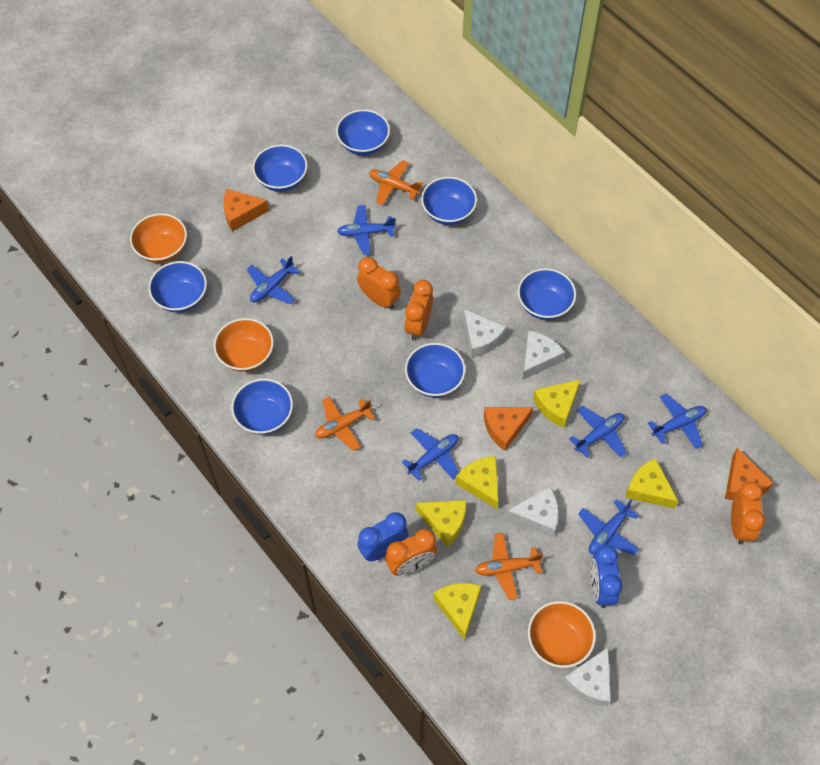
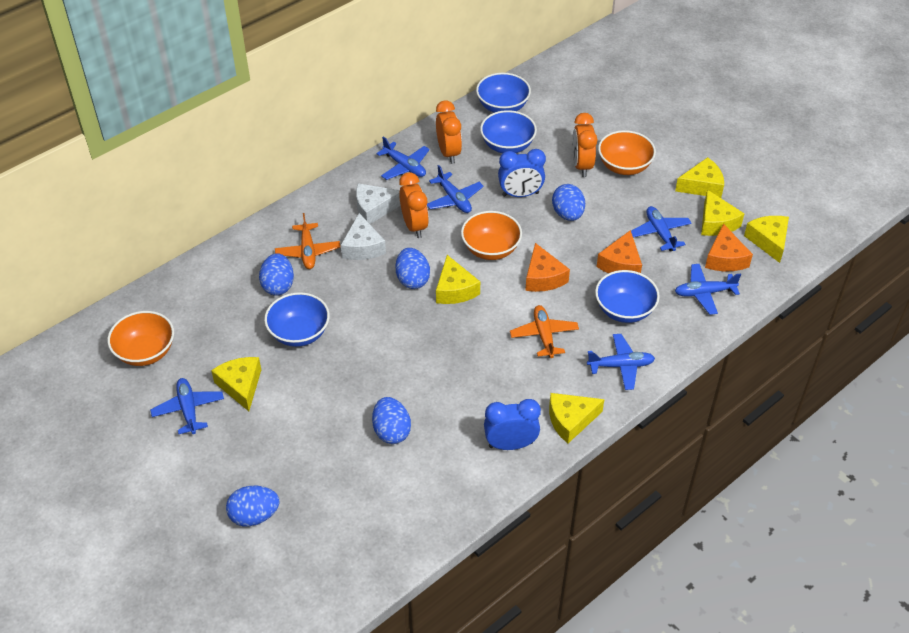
blue bowl: [148,261,207,312] [231,379,293,434] [252,145,308,192] [336,109,390,155] [405,343,466,397] [421,177,477,225] [518,268,576,320] = 7 -> [264,292,330,347] [476,73,531,113] [480,110,537,153] [595,270,660,323] = 4
blue egg: none = 0 -> [226,486,279,526] [259,253,294,296] [372,397,411,444] [396,248,430,289] [552,184,585,221] = 5
orange clock: [357,257,401,310] [385,529,437,576] [404,280,433,340] [731,482,765,545] = 4 -> [399,172,429,238] [436,100,462,164] [572,113,598,177] = 3
orange plane: [315,396,375,451] [369,160,423,205] [475,533,543,600] = 3 -> [275,213,340,269] [510,305,579,358] = 2
white cheese: [463,309,506,358] [506,486,559,537] [522,331,565,380] [563,647,611,706] = 4 -> [341,213,386,260] [356,183,401,224] = 2
yellow cheese: [415,500,466,547] [433,583,481,640] [455,456,499,509] [533,379,581,428] [625,458,678,509] = 5 -> [211,357,261,411] [436,255,480,304] [549,393,604,443] [675,157,724,198] [701,190,745,236] [744,216,789,263] = 6

